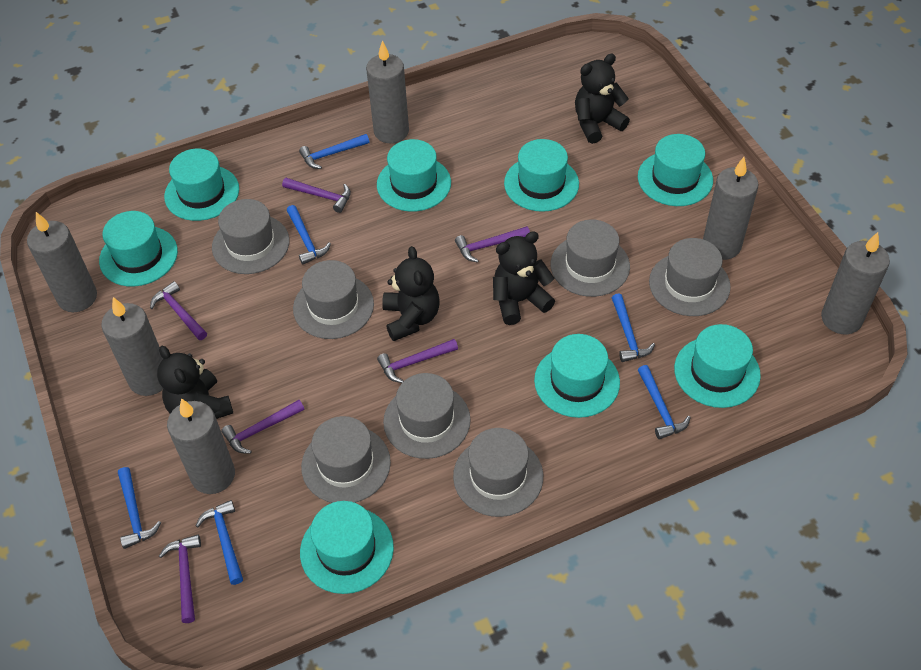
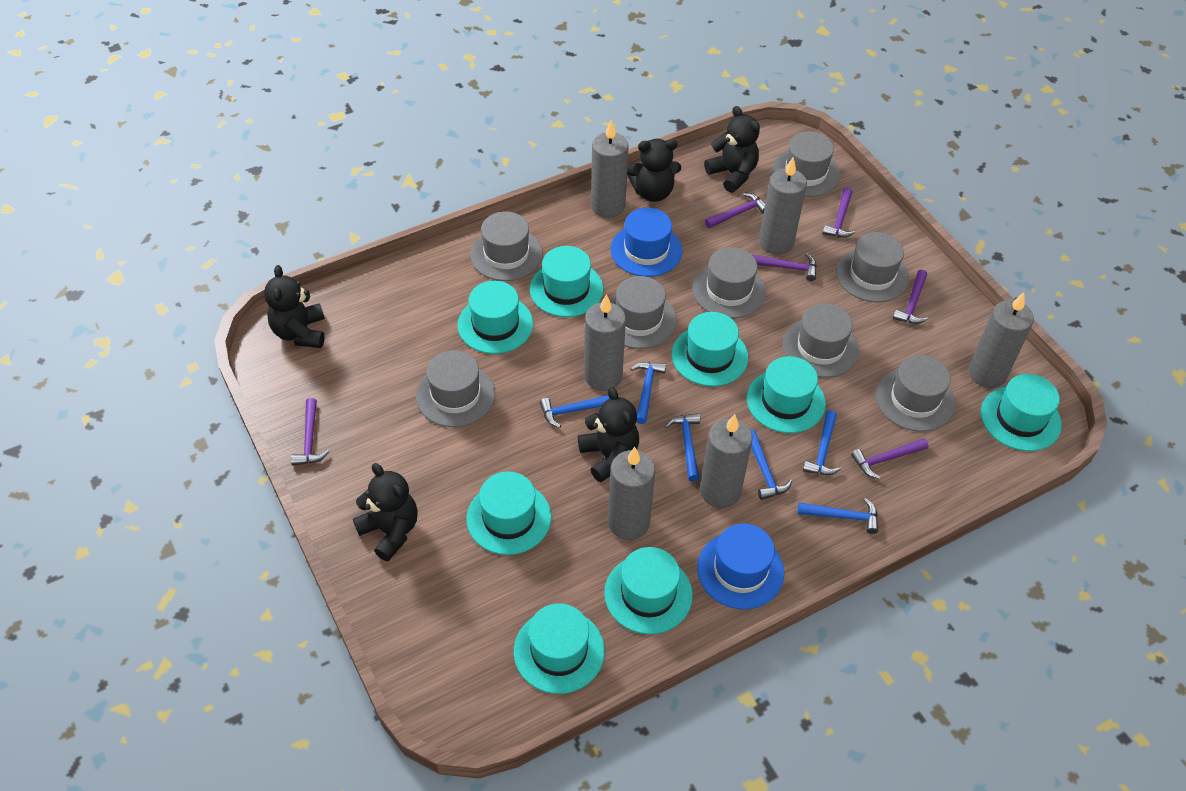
black teddy bear: [157,346,233,419] [382,246,440,341] [493,231,555,325] [575,54,630,144] = 4 -> [264,265,325,348] [353,463,418,561] [578,387,639,482] [627,139,681,202] [704,106,760,193] = 5
blue hat: none = 0 -> [611,208,682,277] [697,524,784,609] = 2
grey hat: [212,199,289,274] [293,260,374,339] [301,416,391,503] [383,373,471,459] [453,428,543,517] [551,220,630,297] [649,238,731,316] = 7 -> [416,350,495,427] [470,211,543,281] [610,276,677,349] [692,247,766,318] [772,132,840,197] [783,304,859,378] [836,232,909,302] [876,355,955,432] = 8

